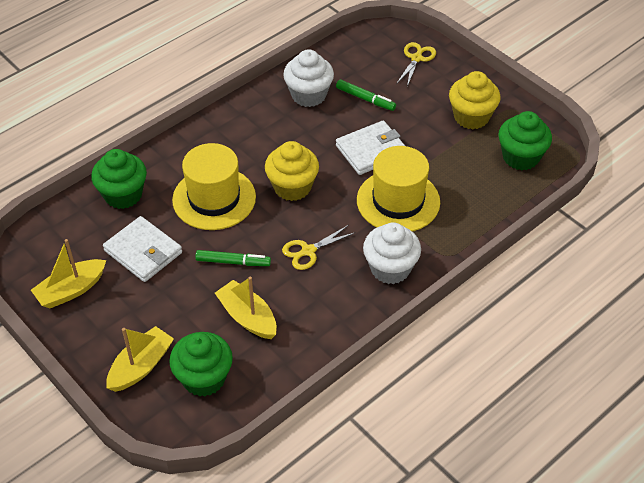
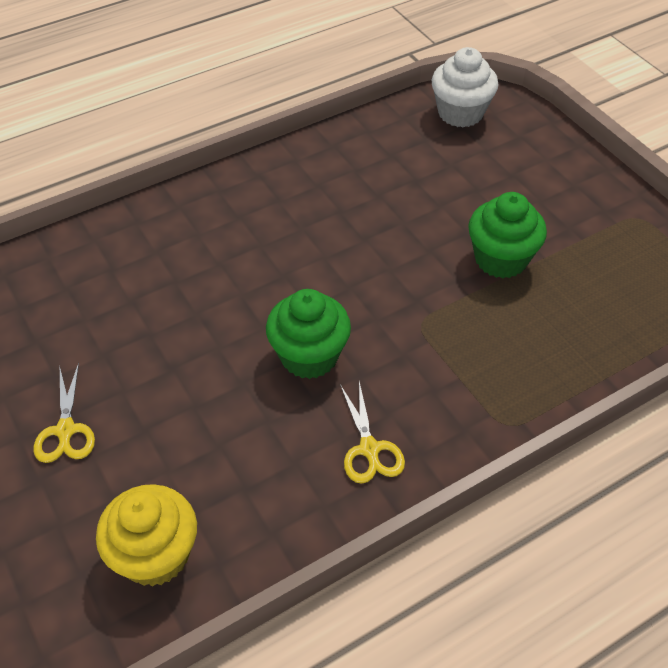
green cupcake: [91,149,147,209] [169,332,233,397] [499,111,552,170] = 3 -> [266,289,351,379] [468,192,547,278] = 2
green marker: [195,250,271,266] [336,79,396,111] = 2 -> none = 0
white cupcake: [283,49,334,107] [363,222,421,284] = 2 -> [432,47,498,127] = 1
white wallet: [103,216,182,282] [336,120,405,175] = 2 -> none = 0
yellow boat: [31,239,106,308] [106,326,174,392] [215,277,277,339] = 3 -> none = 0
yellow cupcake: [265,141,319,201] [449,71,501,129] = 2 -> [96,484,197,587] = 1
yellow hat: [172,143,256,230] [357,146,440,232] = 2 -> none = 0

